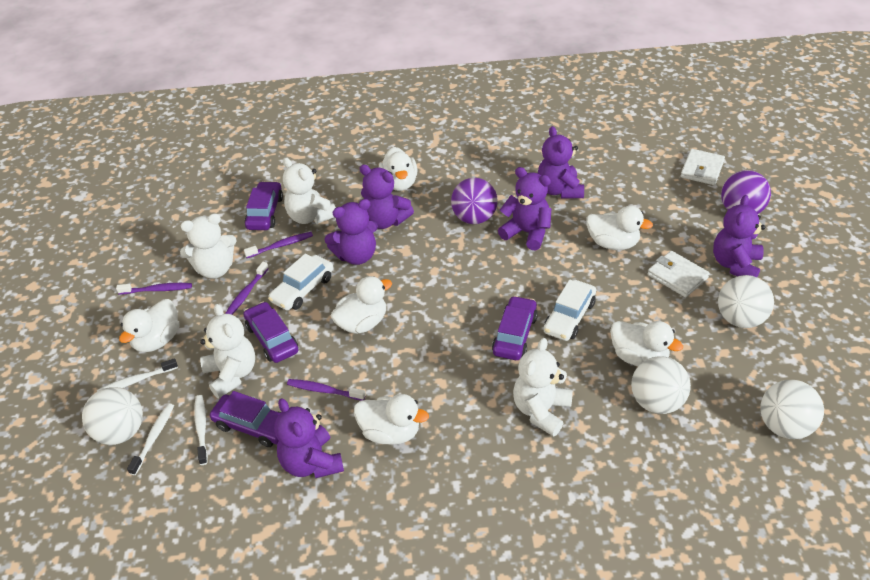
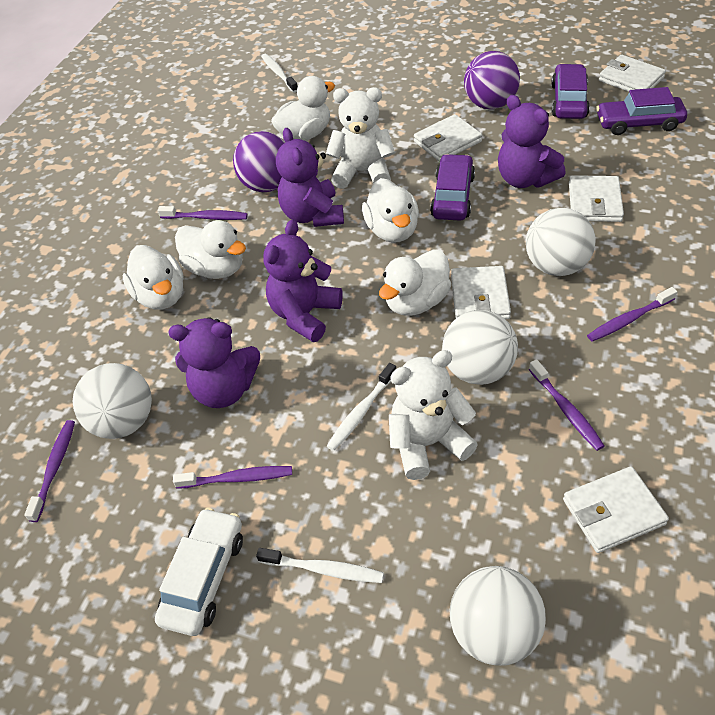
purple car: [210,391,281,447] [244,302,298,363] [245,181,283,230] [492,296,538,360] = 4 -> [430,154,475,221] [551,64,590,119] [596,87,687,135] = 3
purple teddy bear: [274,398,344,478] [324,199,378,265] [360,164,414,229] [498,167,551,251] [538,126,584,199] [713,195,765,277] = 6 -> [168,317,260,408] [263,220,343,342] [276,128,344,227] [498,95,566,188] = 4
purple toothbrush: [116,283,192,294] [225,262,269,314] [244,232,313,258] [287,379,366,401] = 4 -> [24,420,75,522] [158,206,248,220] [173,466,292,489] [529,359,605,451] [587,287,677,342] = 5
white car: [268,254,333,310] [543,280,596,341] = 2 -> [155,508,243,636] = 1
white duck: [119,299,180,352] [331,276,392,334] [354,394,429,445] [379,147,418,191] [586,206,653,250] [610,321,683,366] = 6 -> [123,245,184,310] [175,220,246,279] [271,76,335,141] [362,178,419,243] [379,249,451,316] = 5
white teddy bear: [180,214,237,279] [200,304,255,398] [283,157,336,224] [513,338,573,437] = 4 -> [326,87,395,189] [389,350,478,480] = 2
white wallet: [647,251,710,297] [680,149,725,185] = 2 -> [414,114,482,162] [451,266,511,319] [563,466,669,553] [569,175,624,222] [599,55,666,92] = 5

